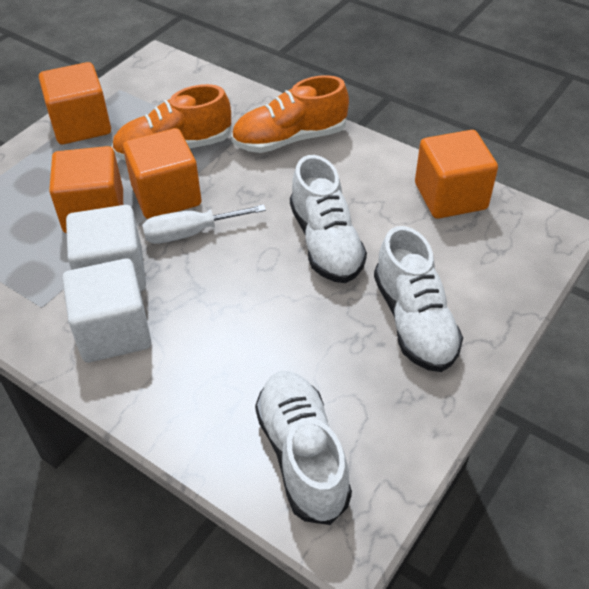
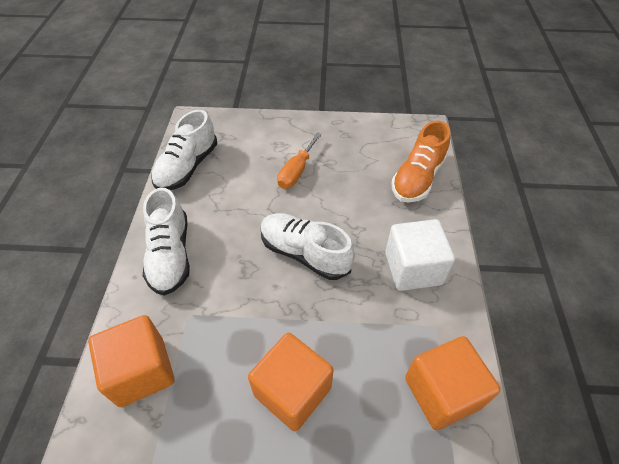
orange cube: [39,62,111,144] [49,146,123,233] [123,128,201,219] [415,130,498,219] = 4 -> [88,315,175,407] [248,333,334,431] [405,336,501,430] = 3
orange screwdriver: none = 0 -> [277,132,322,189] = 1
orange shoe: [112,84,232,161] [231,75,349,153] = 2 -> [391,121,450,202] = 1
white cube: [63,258,151,362] [66,205,146,292] = 2 -> [385,219,455,291] = 1
white screwdriver: [142,204,266,244] = 1 -> none = 0

